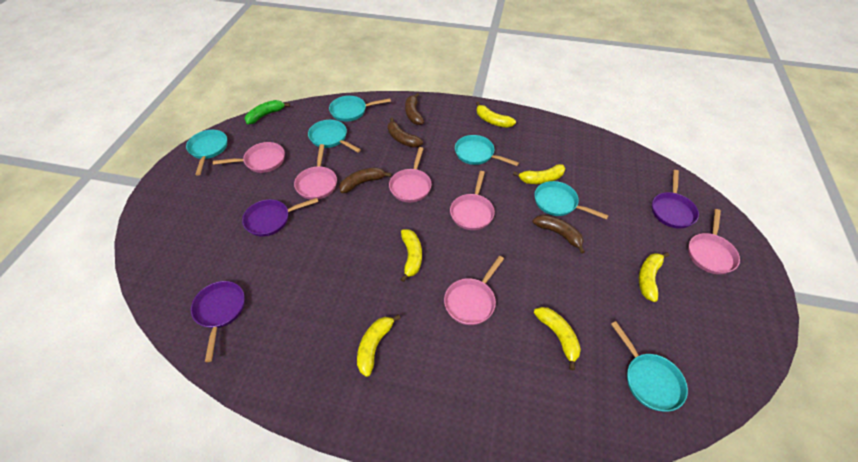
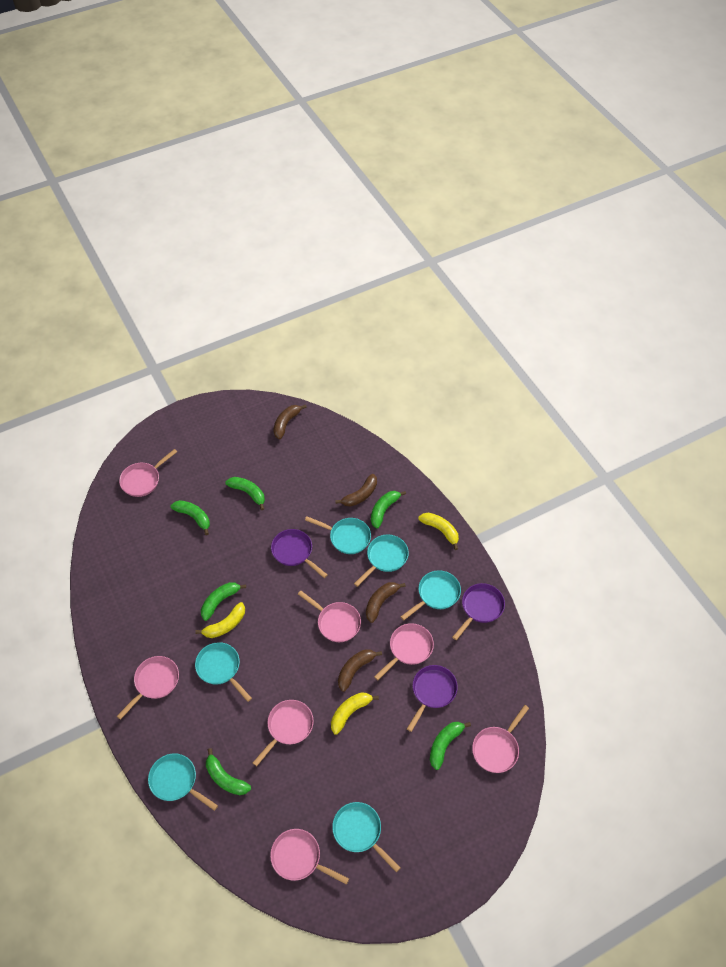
green banana: [245,100,290,124] = 1 -> [171,500,210,535] [201,582,246,621] [206,748,251,795] [225,477,265,510] [371,491,406,528] [430,722,471,770] = 6
pink pan: [213,142,285,173] [294,144,337,200] [389,147,432,202] [444,256,504,325] [450,171,495,230] [688,209,740,274] = 6 -> [117,656,179,720] [119,449,177,497] [253,700,314,766] [270,829,349,885] [298,591,361,642] [374,623,434,680] [472,705,529,773] = 7
yellow banana: [357,314,401,377] [400,229,422,282] [476,102,516,128] [513,164,565,184] [534,307,581,370] [639,252,669,302] = 6 -> [195,602,245,638] [331,692,379,735] [418,513,459,550] = 3

